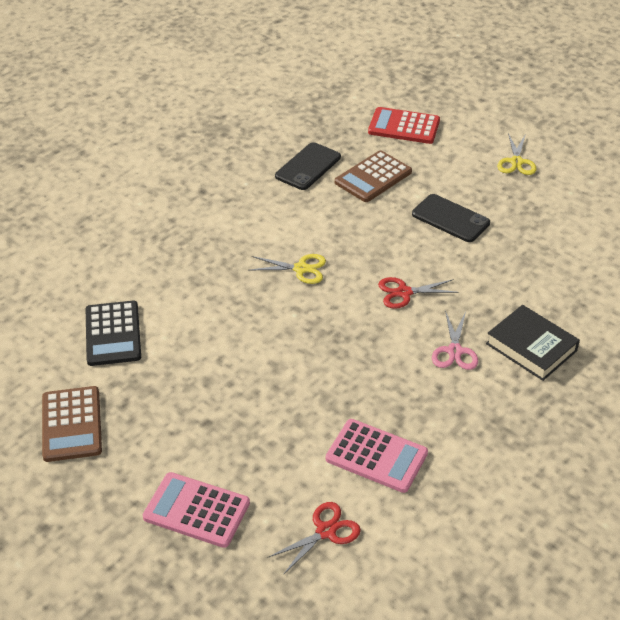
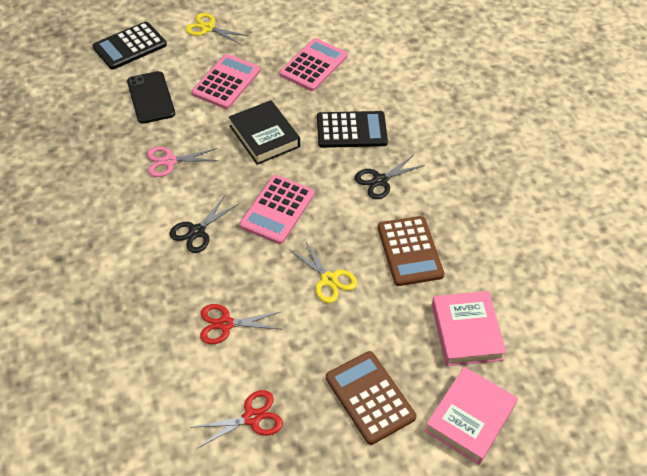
black calculator: [86,301,141,366] = 1 -> [92,22,167,69] [317,111,388,148] = 2
black phone: [275,142,341,190] [412,194,490,242] = 2 -> [127,71,175,124] = 1
black scissors: none = 0 -> [169,196,239,253] [355,155,425,199] = 2
pink book: none = 0 -> [424,367,518,465] [432,291,507,366] = 2
pink calculator: [143,472,250,548] [326,419,428,493] = 2 -> [192,54,260,109] [240,175,314,244] [280,38,348,91] = 3
red calculator: [368,107,440,144] = 1 -> none = 0

